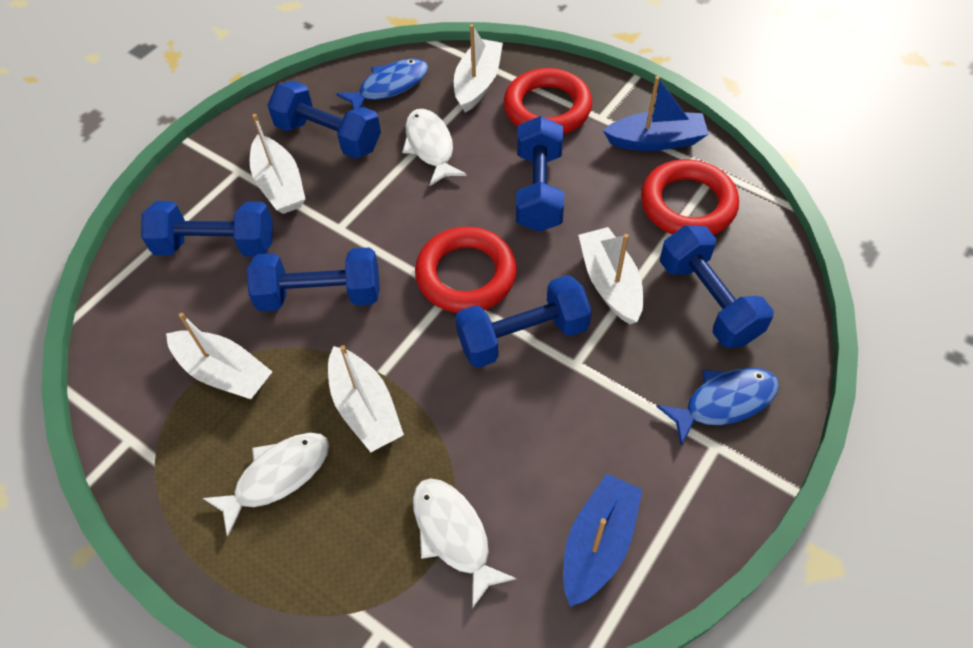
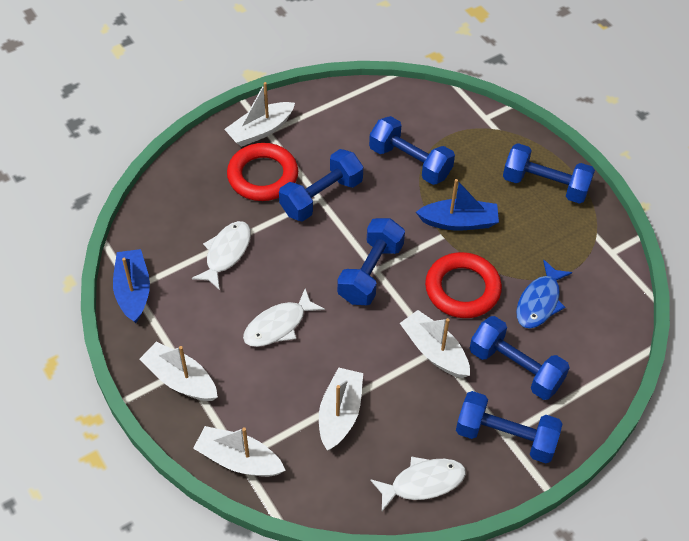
blue fish: [336,59,428,110] [656,368,779,445] = 2 -> [516,260,572,329] = 1
red ring: [415,227,517,313] [504,68,592,134] [641,159,739,235] = 3 -> [227,143,298,201] [425,252,502,318] = 2

